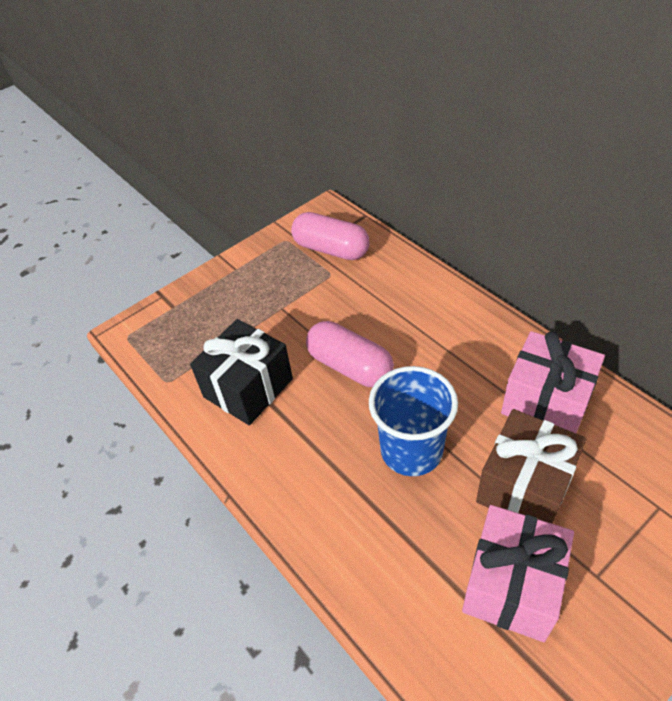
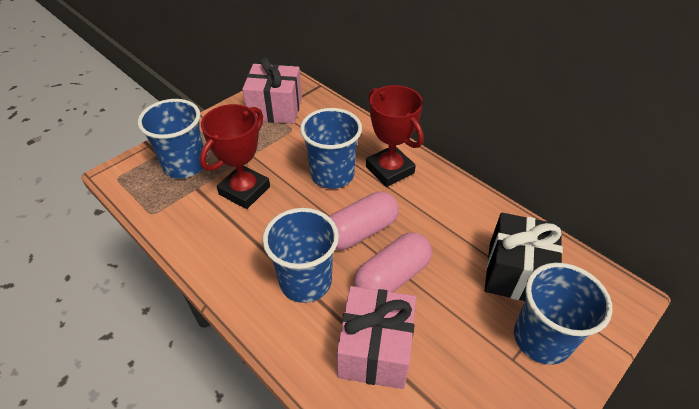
blue cup: [369,366,458,476] = 1 -> [138,99,203,178] [263,208,339,303] [300,108,362,189] [514,263,613,365] = 4
brown gift: [476,409,586,524] = 1 -> none = 0
red trophy: none = 0 -> [200,104,270,209] [366,85,424,187] = 2

